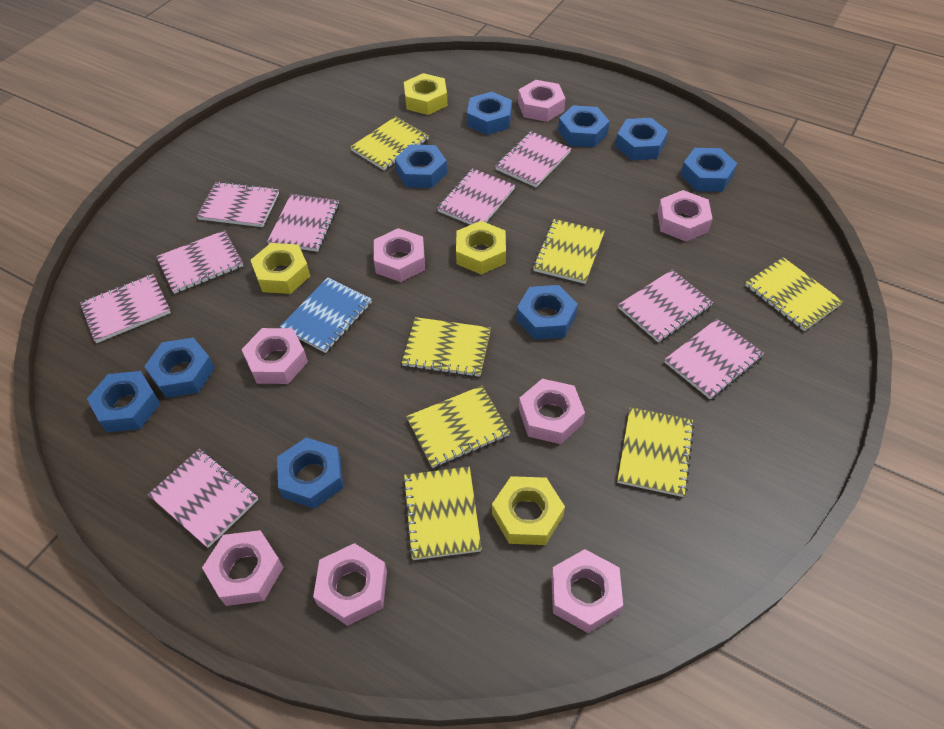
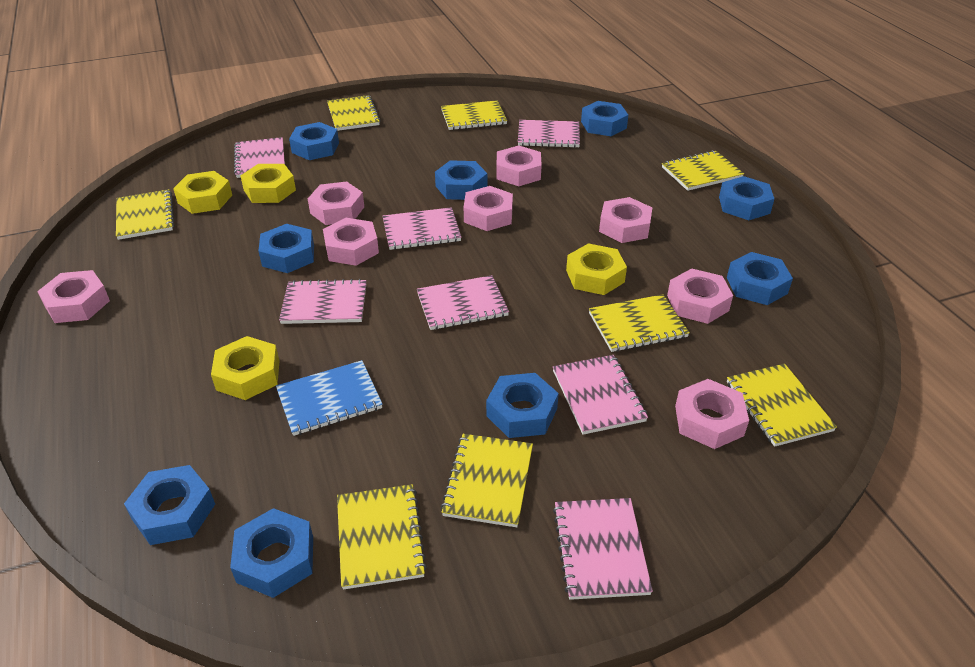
pink notebook: [80,274,171,343] [148,449,258,548] [156,230,243,294] [197,182,279,227] [267,194,339,252] [437,168,515,225] [495,131,571,187] [618,270,714,342] [664,318,764,399] = 9 -> [234,137,285,178] [279,279,366,324] [382,207,461,250] [417,275,509,330] [518,120,580,148] [553,355,648,435] [553,498,653,600] = 7
yellow notebook: [350,116,429,170] [401,317,491,377] [402,467,482,560] [406,386,510,468] [533,219,605,284] [617,407,695,497] [745,257,843,331] = 7 -> [116,189,174,240] [327,95,381,131] [337,484,427,590] [441,100,507,130] [441,434,533,527] [589,294,690,352] [662,150,744,191] [727,364,837,447] = 8

